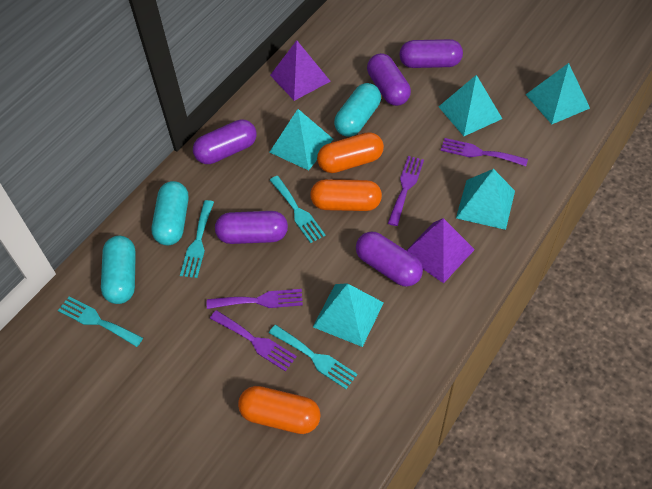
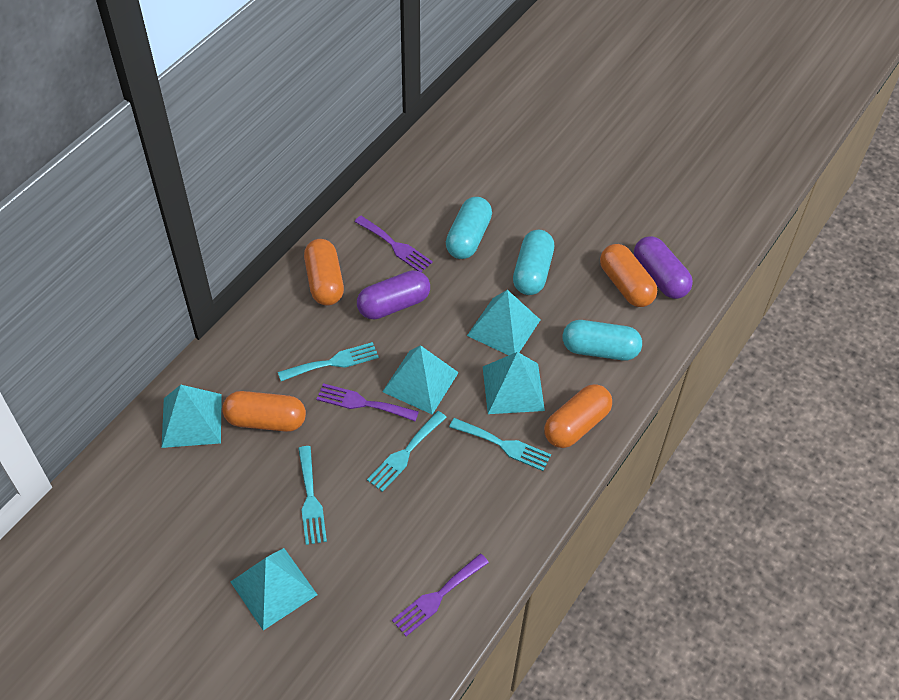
orange capsule: [238,386,321,434] [310,179,382,211] [317,132,384,173] = 3 -> [222,391,306,432] [304,239,344,306] [544,384,612,448] [600,244,657,307] = 4
purple capsule: [193,119,257,164] [215,211,288,244] [356,232,423,287] [367,53,411,106] [399,39,463,68] = 5 -> [357,270,430,320] [634,236,693,299] = 2
purple fork: [207,289,303,309] [210,310,297,371] [388,156,424,226] [441,138,528,166] = 4 -> [317,383,419,421] [354,216,433,272] [392,554,489,636] = 3
purple pyramid: [270,40,331,101] [406,218,475,283] = 2 -> none = 0

